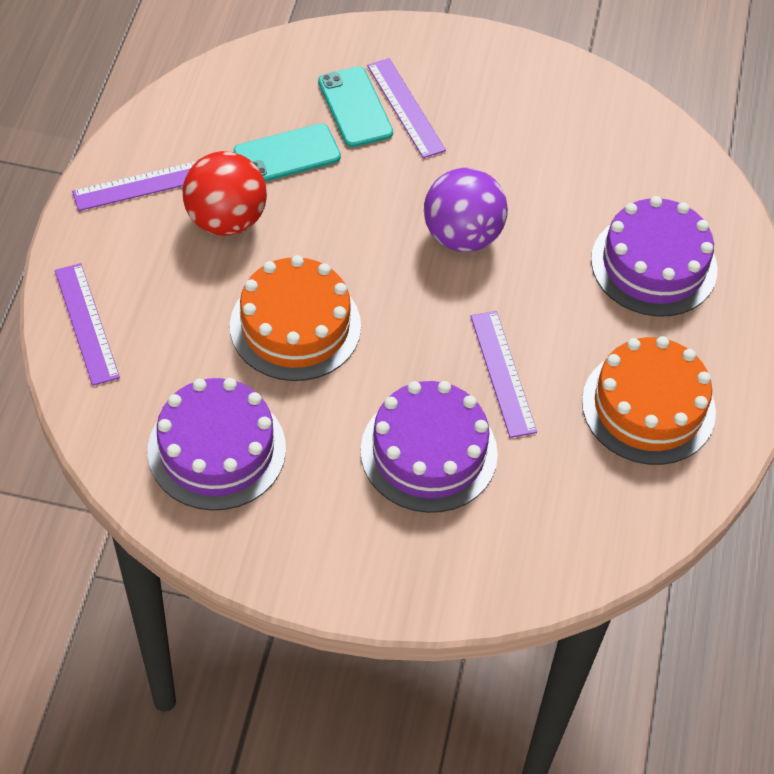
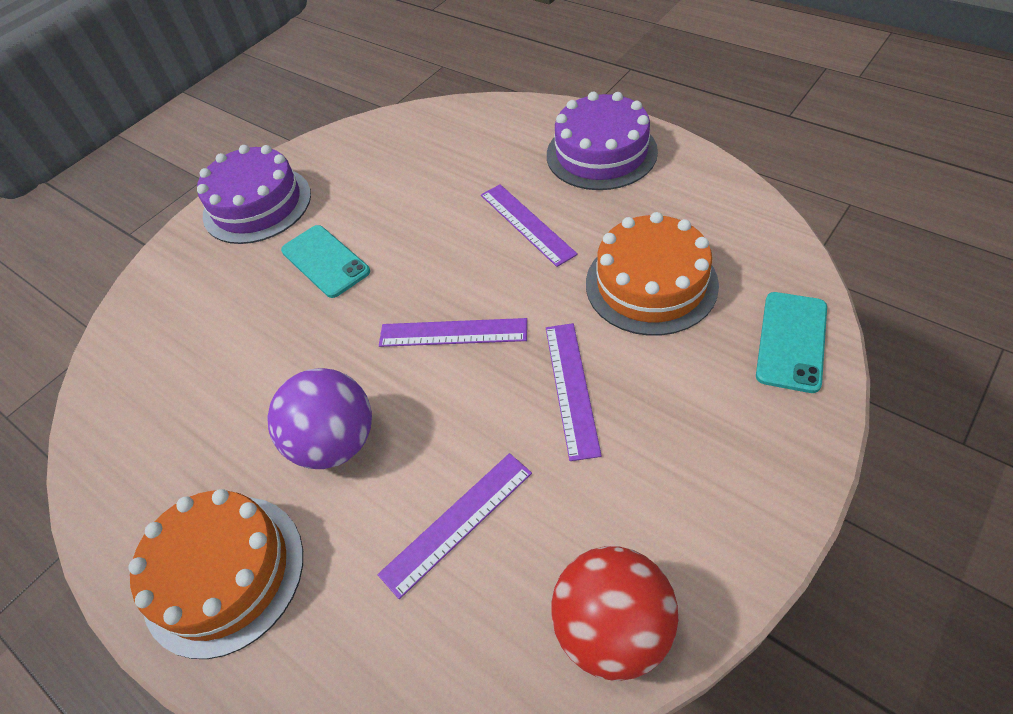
purple cake: [148,378,286,511] [360,381,498,513] [591,196,717,317] = 3 -> [197,145,311,244] [547,92,658,190] = 2

